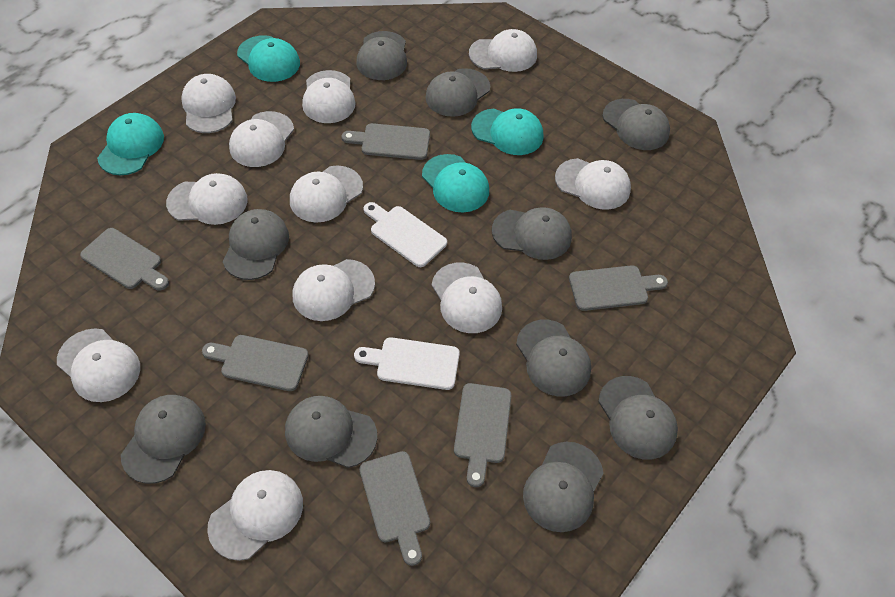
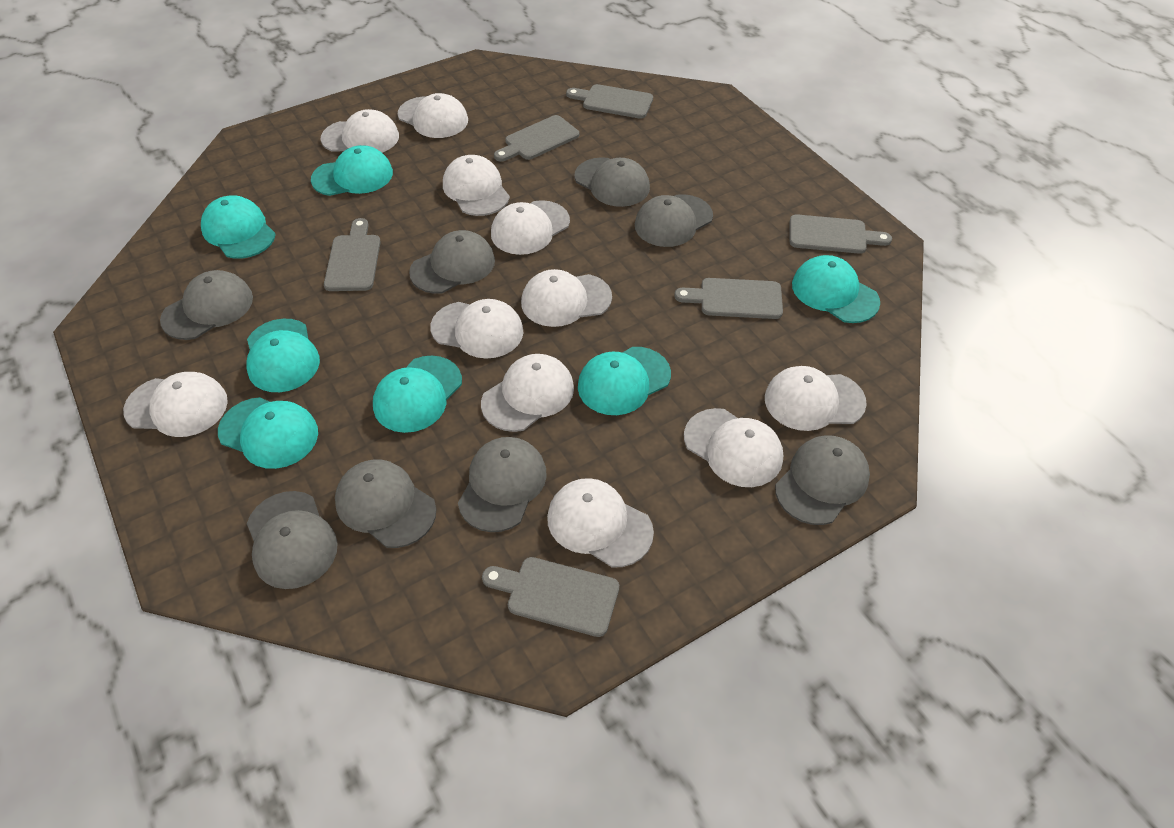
grey cap: [121,395,206,484] [223,209,289,280] [285,396,377,468] [356,31,407,80] [425,68,490,117] [492,207,572,260] [516,320,591,397] [523,442,604,532] [598,376,678,459] [603,99,670,150] = 10 -> [160,270,253,340] [247,491,338,589] [335,460,436,548] [409,230,495,294] [458,437,547,532] [574,157,650,207] [635,194,713,247] [775,435,870,525] = 8
turquoise cap: [97,113,164,175] [237,35,300,82] [422,154,489,212] [471,108,543,155] = 4 -> [201,195,276,259] [218,397,318,469] [246,319,320,392] [311,145,393,196] [373,356,462,433] [578,347,671,415] [792,255,880,323] = 7
white cutting board: [354,337,460,390] [364,202,447,267] = 2 -> none = 0

